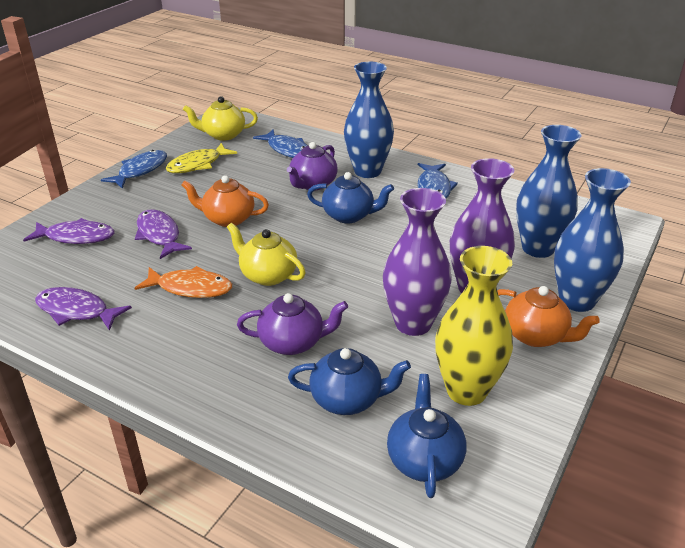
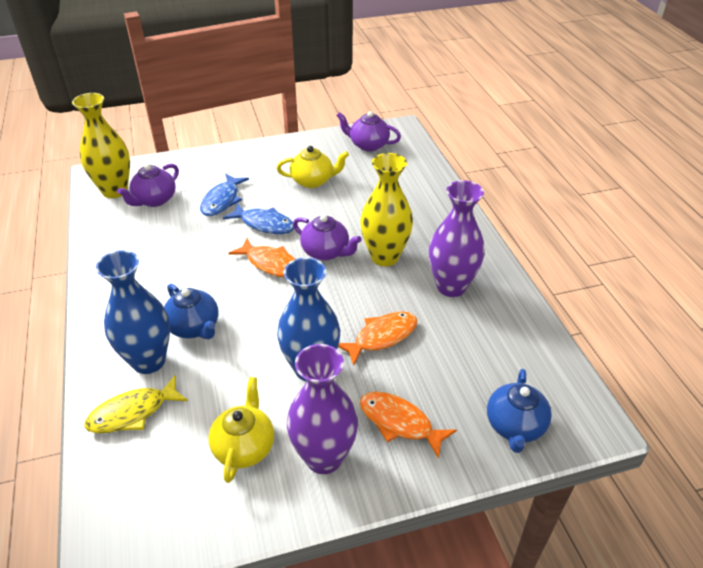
blue fish: [101,150,167,189] [253,129,308,158] [417,163,458,199] = 3 -> [200,174,249,216] [223,203,294,234] = 2
blue teapot: [288,348,411,415] [307,172,394,223] [387,374,466,498] = 3 -> [164,284,218,339] [487,369,552,453] = 2
blue vase: [344,62,394,178] [516,125,581,258] [554,168,631,312] = 3 -> [96,250,170,374] [277,257,340,381] = 2
orange fish: [135,266,232,298] = 1 -> [228,238,295,277] [338,311,417,366] [360,392,457,459] = 3
orange teapot: [181,175,269,227] [497,286,600,347] = 2 -> none = 0
purple fish: [23,218,115,244] [35,287,132,331] [135,209,192,259] = 3 -> none = 0
purple teapot: [237,293,348,355] [287,142,338,190] = 2 -> [117,164,179,207] [293,215,362,261] [336,111,401,151] = 3
yellow vase: [435,246,513,406] = 1 -> [72,93,130,198] [360,153,413,266] = 2

